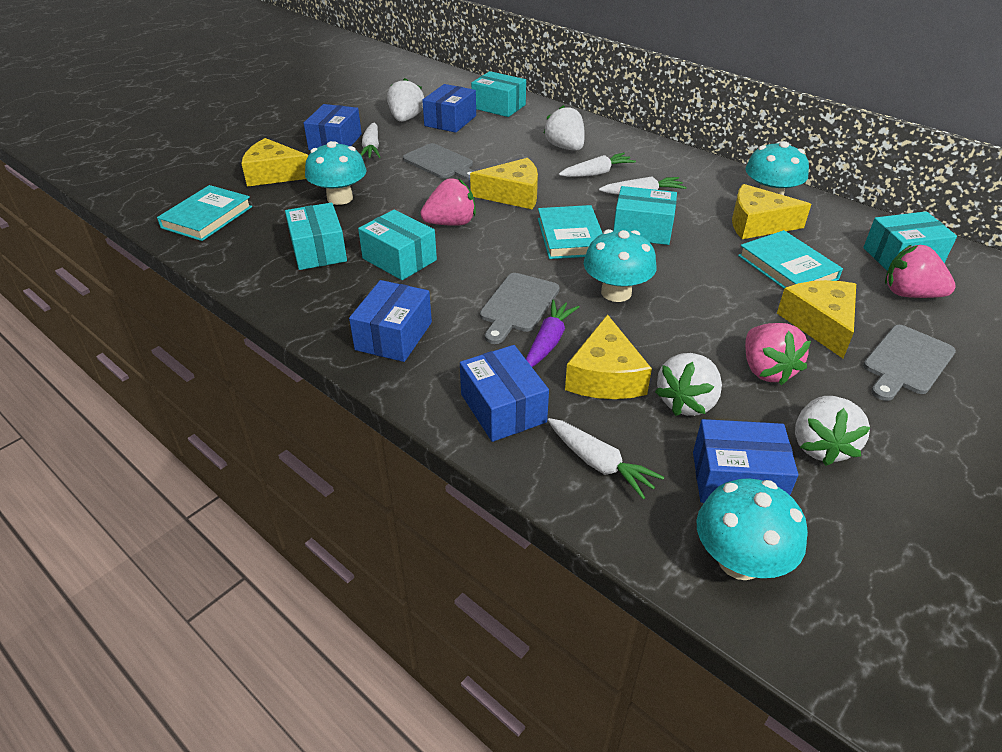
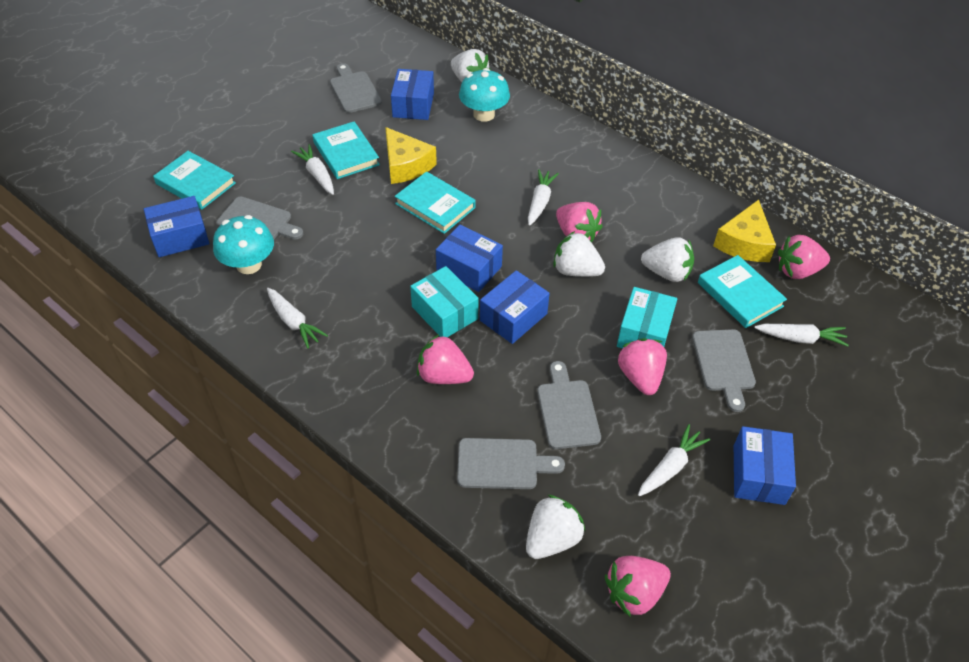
grey cutting board: [403,143,474,181] [480,273,560,344] [863,325,956,401] = 3 -> [216,197,303,239] [330,63,382,113] [457,438,565,489] [537,361,601,449] [692,329,756,412] = 5
pink strawberry: [420,178,476,226] [745,323,811,385] [885,245,956,298] = 3 -> [417,334,474,384] [556,202,603,243] [605,556,671,617] [618,338,667,395] [778,235,830,279] = 5
purple carrot: [526,300,579,367] = 1 -> none = 0
turquoise book: [157,185,252,241] [538,205,603,259] [738,230,843,289] = 3 -> [153,151,236,210] [312,121,380,179] [395,171,476,234] [698,255,787,328] = 4
turquoise box: [285,203,347,270] [358,210,437,280] [471,71,526,117] [613,186,677,245] [863,211,957,271] = 5 -> [410,266,479,337] [617,287,677,348] = 2
turquoise mushroom: [305,141,367,205] [584,229,657,302] [697,478,808,580] [745,141,809,195] = 4 -> [213,215,274,274] [459,68,510,122] = 2
white carrot: [360,123,380,158] [548,418,664,499] [559,153,636,177] [599,176,686,195] = 4 -> [267,288,328,348] [291,144,334,195] [528,169,559,226] [638,424,710,496] [754,324,849,346] = 5
yellow cheese: [241,138,309,187] [470,158,538,210] [565,314,652,399] [732,184,811,239] [777,280,856,358] = 5 -> [385,127,437,184] [713,200,776,262] = 2

